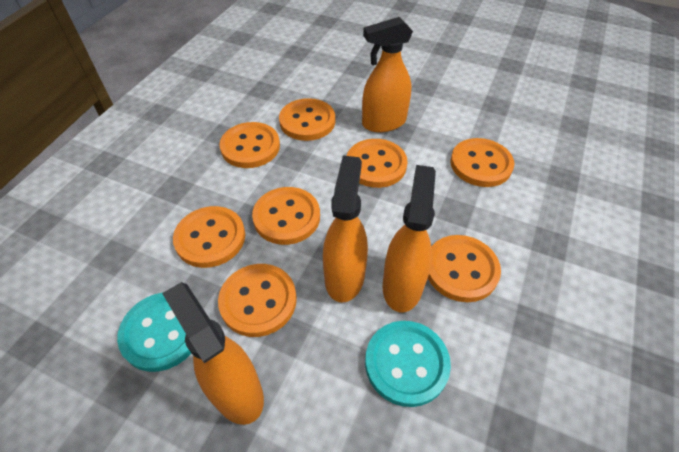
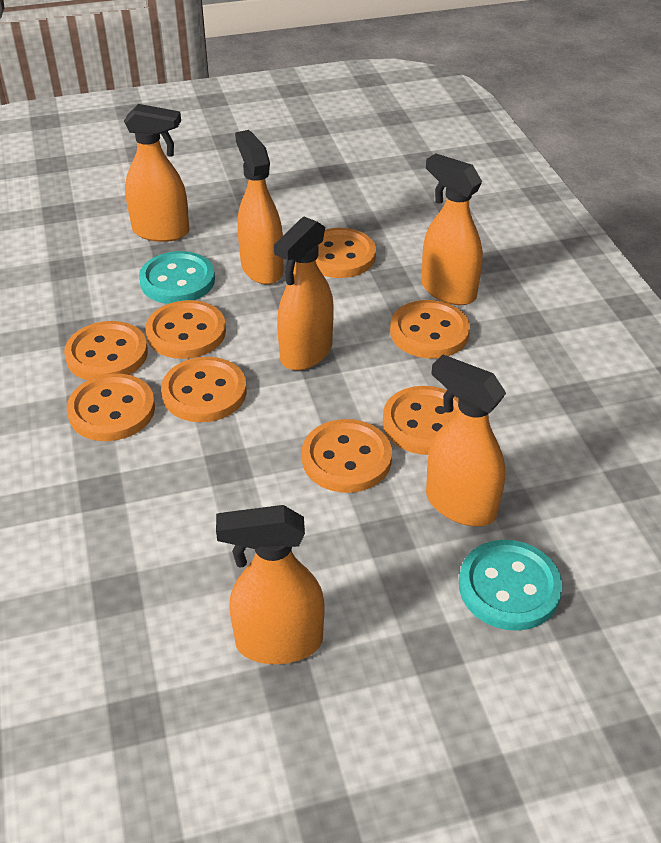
orange spray bottle: [162,282,264,425] [323,156,368,302] [362,17,413,132] [382,165,436,312] = 4 -> [124,104,189,242] [216,505,324,664] [235,130,283,285] [274,217,334,370] [422,153,483,305] [426,355,506,526] = 6

